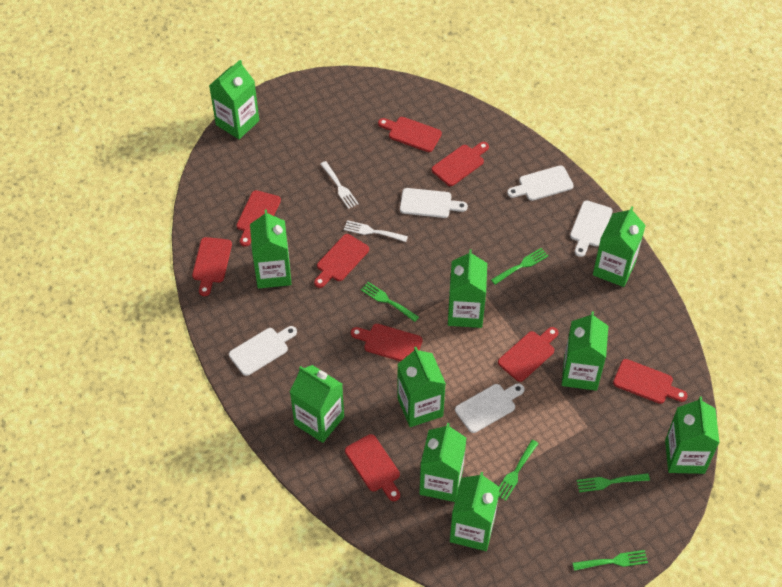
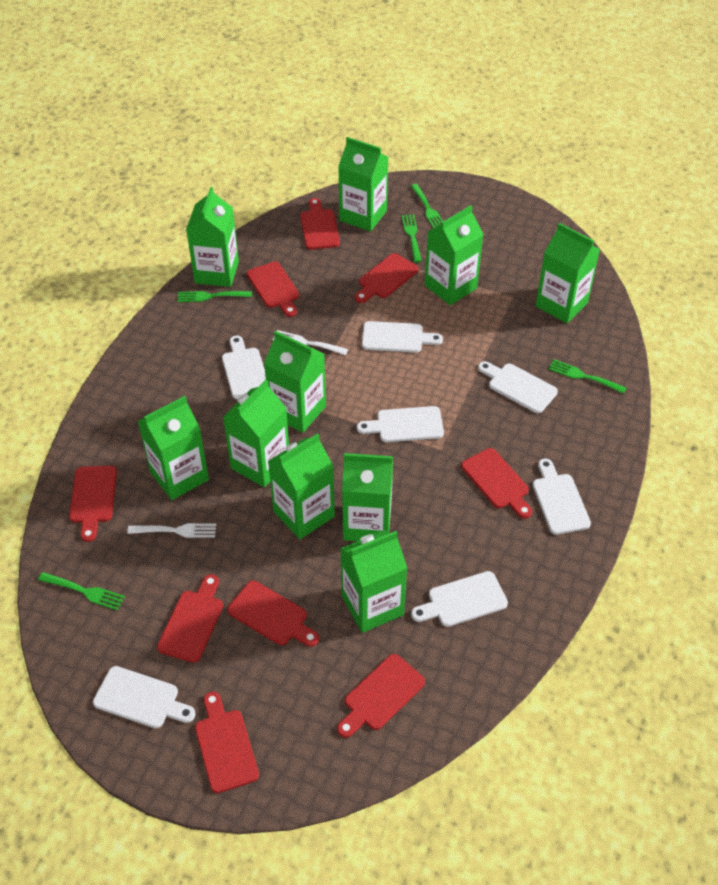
white cutting board: [229,326,297,376] [400,188,468,218] [455,383,524,433] [507,165,574,201] [570,200,613,257] = 5 -> [93,666,195,728] [222,335,266,399] [357,406,444,442] [362,321,443,353] [411,571,508,627] [478,361,558,413] [533,459,591,535] = 7

